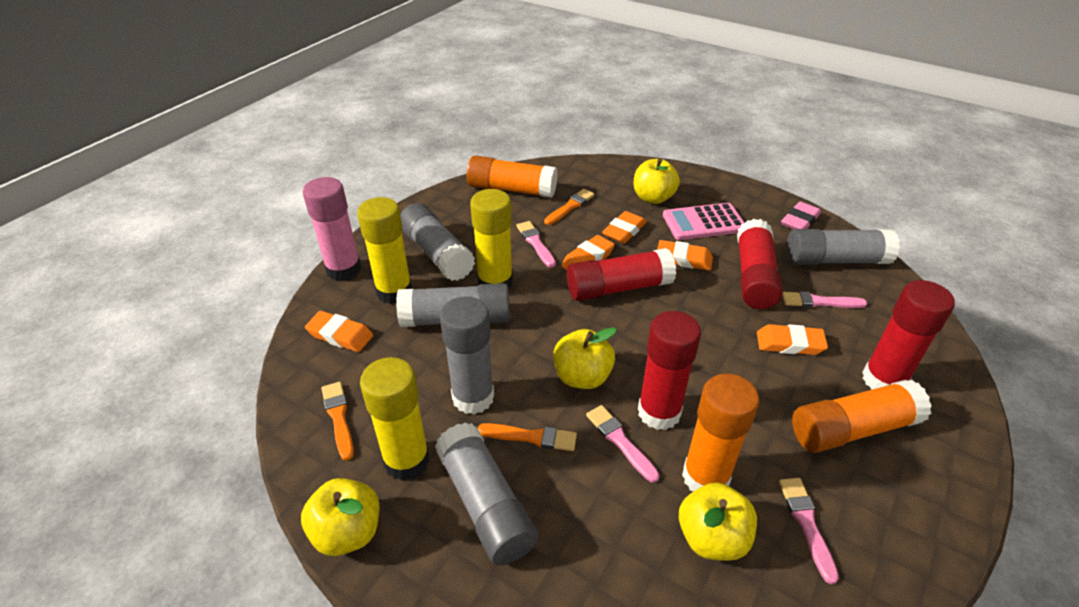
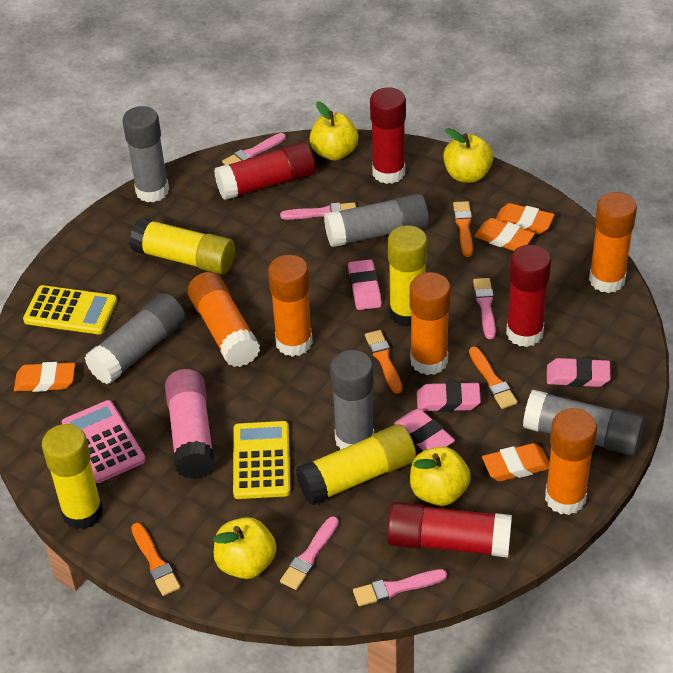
orange brush: [322,382,354,461] [478,423,577,451] [544,189,594,225] = 3 -> [131,523,181,596] [365,330,403,394] [453,201,473,257] [469,347,518,409] = 4
orange eraser: [305,311,373,352] [561,235,615,270] [602,211,647,244] [657,240,713,271] [757,324,828,355] = 5 -> [14,362,75,392] [474,218,535,251] [482,443,549,481] [496,203,555,234] = 4
orange glue stick: [467,155,558,198] [682,373,759,491] [792,380,932,453] = 3 -> [187,272,260,367] [268,255,313,357] [410,272,451,375] [545,408,597,515] [589,192,637,293] = 5
pink brush: [517,221,556,268] [586,405,660,483] [779,478,839,584] [782,291,867,308] = 4 -> [222,133,286,165] [280,203,356,220] [280,516,339,590] [353,569,447,606] [473,278,496,339] = 5
pink eraser: [781,201,821,230] = 1 -> [348,259,382,310] [394,408,455,451] [417,382,481,412] [547,357,611,387] = 4
yellow calculator: none = 0 -> [23,285,117,334] [233,421,291,499] = 2
yellow glue stick: [357,197,412,304] [360,357,430,481] [470,189,513,289] = 3 -> [42,424,103,529] [130,218,235,274] [296,424,416,505] [388,225,427,327] = 4

